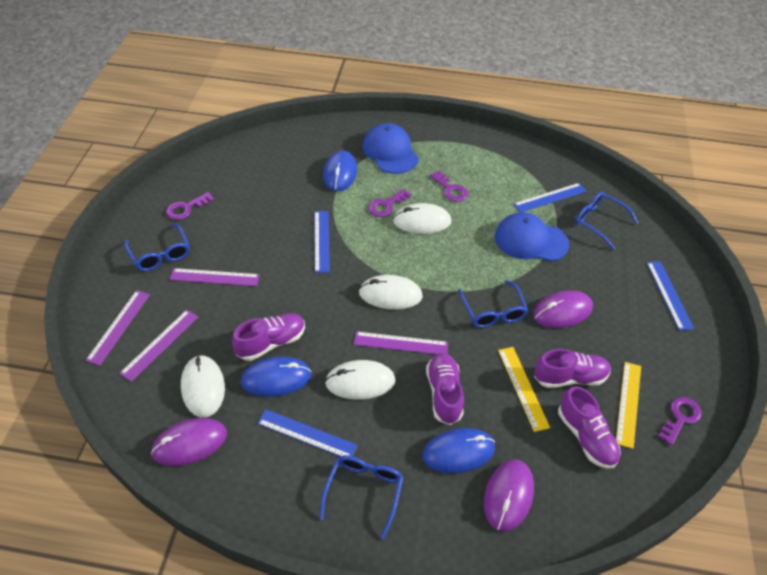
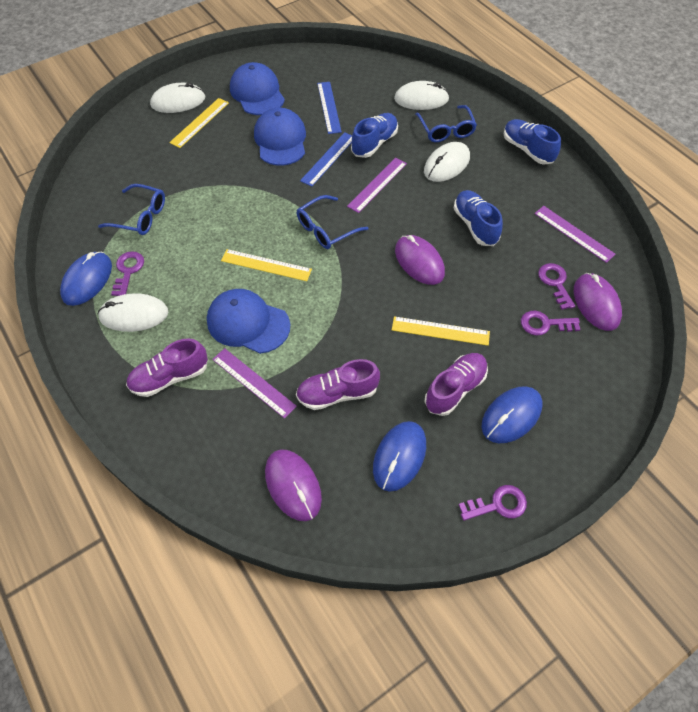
blue cap: [363,123,419,174] [495,212,569,261] = 2 -> [207,289,290,354] [230,62,285,115] [254,108,306,166] = 3
blue glasses: [124,224,189,271] [320,455,404,539] [458,280,528,328] [575,192,638,250] = 4 -> [98,184,165,235] [297,195,368,249] [415,105,477,142] = 3
blue ruler: [257,409,358,456] [315,211,330,273] [514,183,586,212] [647,261,694,331] = 4 -> [300,132,352,187] [317,82,342,134] = 2
blue shoe: none = 0 -> [351,113,398,158] [453,190,503,246] [504,119,561,165] = 3
purple ruler: [85,290,150,366] [119,310,198,382] [170,268,260,286] [354,331,448,354] = 4 -> [212,348,297,419] [347,158,407,213] [534,206,615,263] = 3
purple shoe: [232,313,305,361] [426,352,464,425] [534,349,611,388] [558,386,621,469] = 4 -> [126,338,208,397] [296,359,380,410] [425,353,488,416] = 3
yellow ruler: [498,347,550,432] [616,362,641,449] = 2 -> [169,98,229,148] [221,249,312,281] [392,316,490,346] = 3

